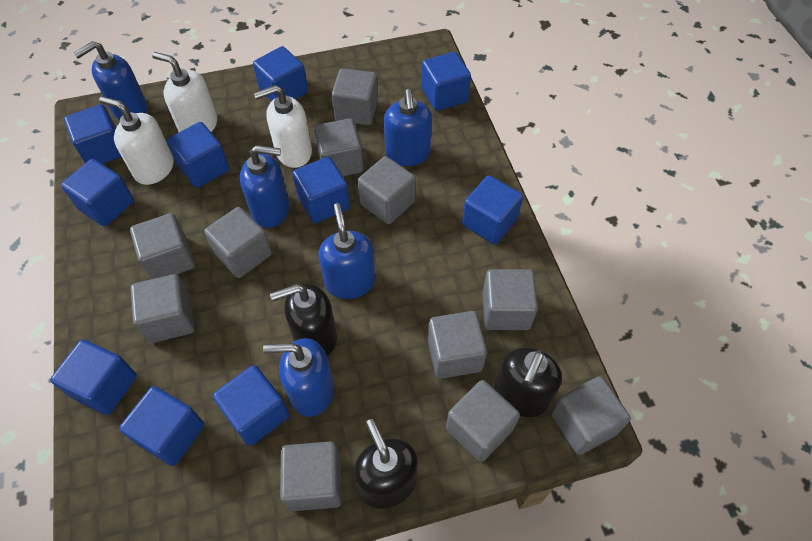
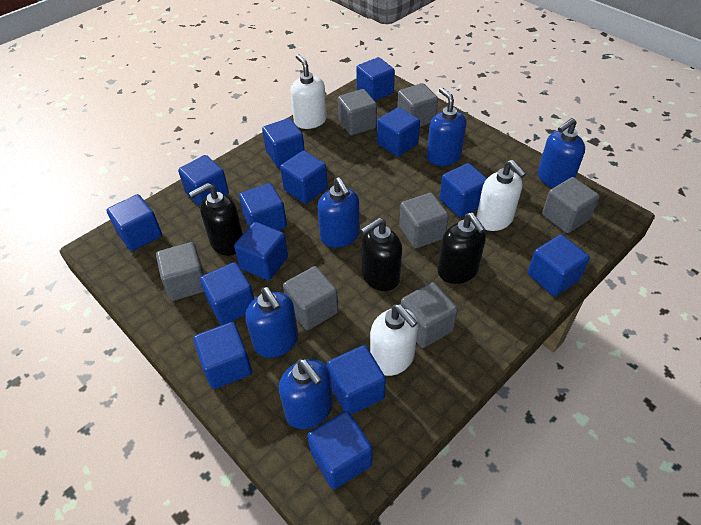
blue cube: [50,339,137,415] [61,159,134,227] [64,104,122,164] [119,386,204,466] [166,122,229,188] [213,365,289,446] [253,46,308,101] [292,157,350,223] [422,52,471,111] [462,175,523,244] = 10 -> [106,194,162,251] [178,155,229,207] [193,322,252,389] [200,262,254,325] [234,222,288,280] [239,183,287,230] [262,118,305,167] [280,151,328,204] [307,411,373,489] [327,345,386,415] [356,57,395,101] [377,107,420,157] [439,163,487,217] [528,235,590,296] = 14
grey cube: [130,213,195,279] [130,274,195,343] [204,207,272,278] [280,441,342,511] [314,118,363,176] [331,68,378,125] [358,156,416,224] [428,311,487,379] [446,380,520,462] [482,269,538,330] [551,376,631,455] = 11 -> [156,242,205,301] [283,266,338,330] [338,89,377,135] [397,83,438,127] [399,193,449,248] [401,282,458,348] [542,177,599,233] = 7

